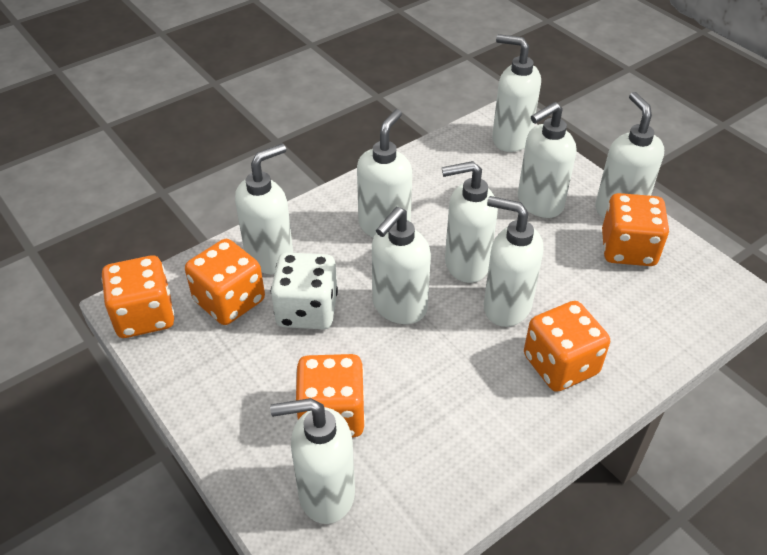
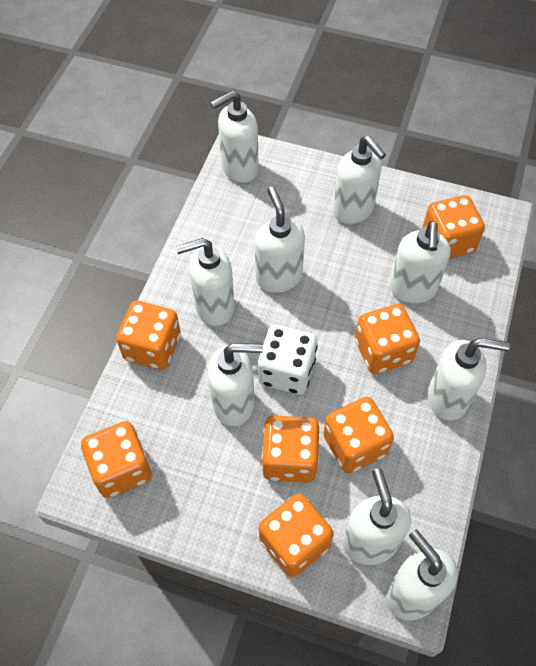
orange dice: [101,255,175,338] [185,239,265,325] [295,354,365,438] [524,301,610,392] [602,193,669,266] = 5 -> [81,421,152,498] [116,301,181,370] [259,493,334,577] [261,415,319,483] [323,397,394,473] [355,304,420,374] [422,195,485,259] = 7

